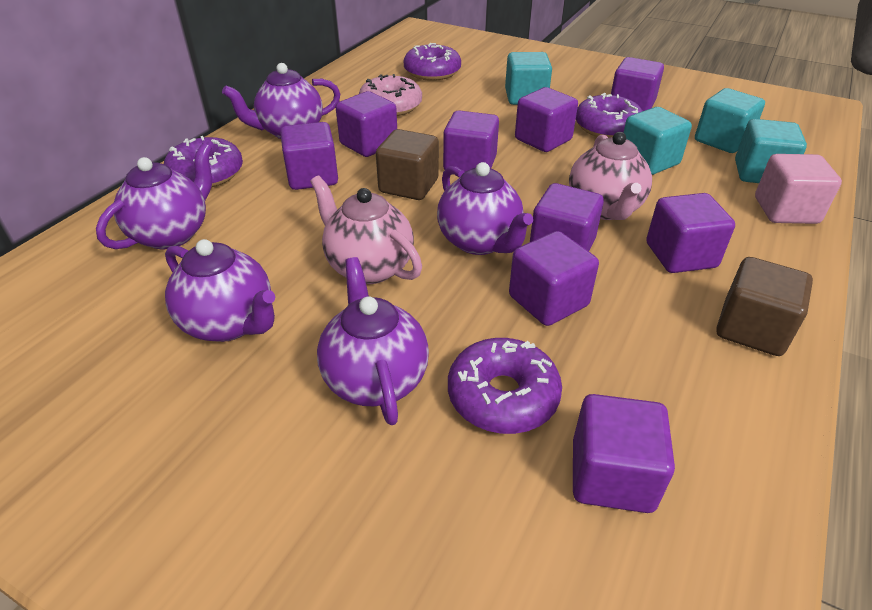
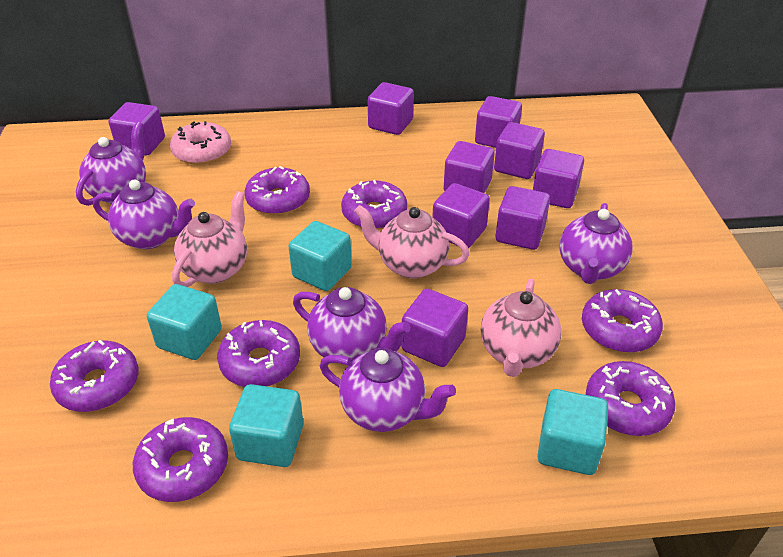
brown cube: [376,129,439,200] [716,257,813,356] = 2 -> none = 0
pink cube: [755,154,842,224] = 1 -> none = 0
pink teapot: [310,175,422,284] [569,132,652,220] = 2 -> [172,191,247,287] [354,205,470,279] [481,279,561,377] = 3
purple donut: [164,136,243,188] [404,43,461,81] [448,338,562,434] [576,93,643,138] = 4 -> [50,340,139,412] [133,417,228,502] [217,320,300,387] [244,166,310,215] [341,180,408,230] [582,289,663,353] [586,361,676,436] = 7

